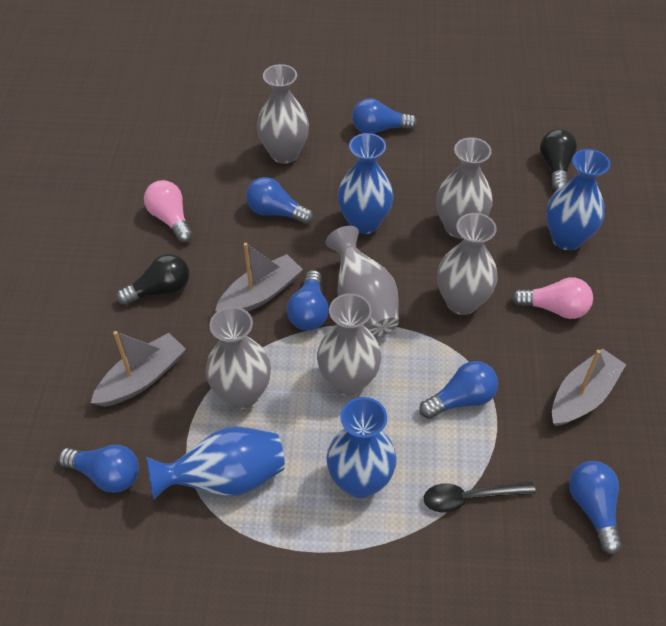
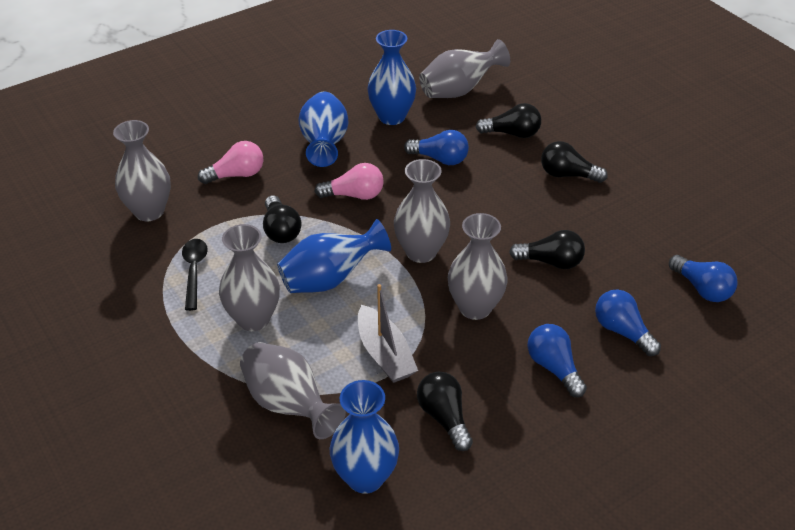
black light bulb: [116,253,190,306] [540,129,577,191] = 2 -> [263,195,302,243] [417,372,473,451] [476,103,541,138] [509,230,585,269] [541,141,608,183] = 5
blue light bulb: [58,445,139,493] [246,177,314,225] [287,270,329,331] [352,98,417,134] [419,361,498,419] [569,461,622,555] = 6 -> [404,130,469,165] [527,324,587,397] [595,289,661,356] [669,255,738,302] = 4
grey boat: [91,331,186,407] [215,243,303,312] [552,348,626,426] = 3 -> [358,284,418,383] = 1

